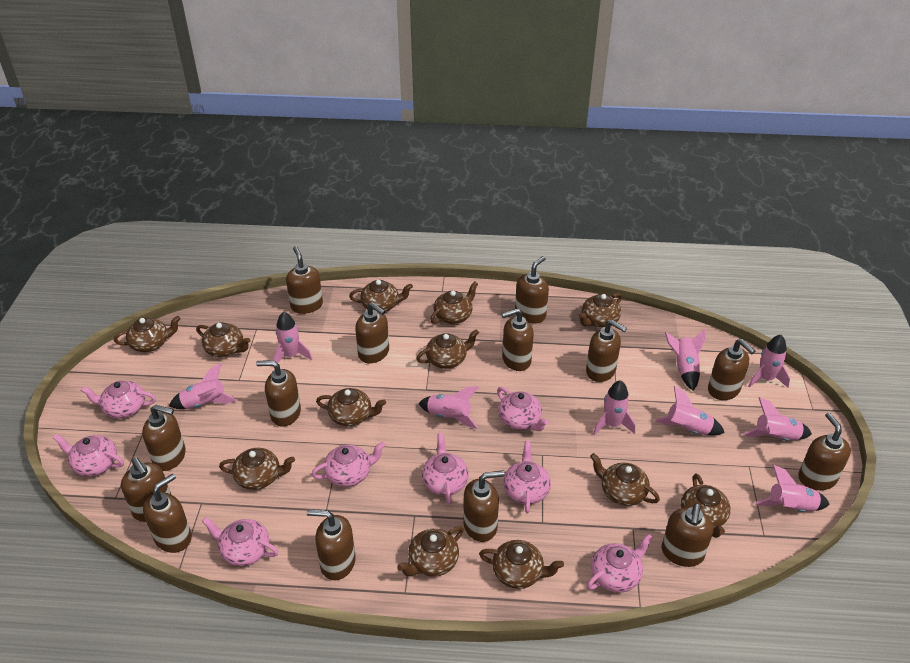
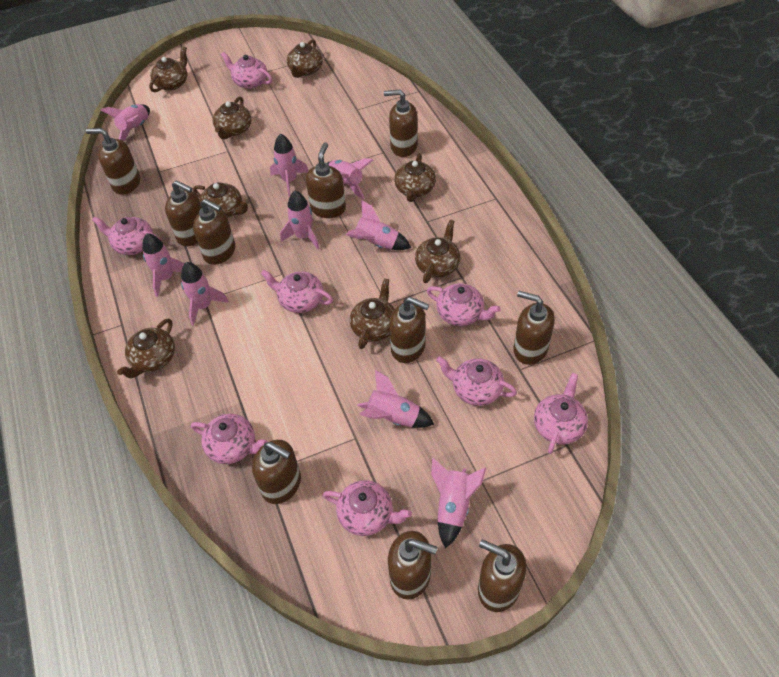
brown soap dispenser: [121,457,171,522] [142,404,186,471] [143,473,192,553] [256,360,301,426] [286,246,323,314] [307,509,356,580] [355,302,389,363] [463,471,505,542] [502,308,534,371] [515,256,549,323] [586,320,627,382] [662,503,714,567] [708,339,755,400] [798,412,851,490] = 14 -> [86,128,140,195] [165,180,202,246] [193,199,235,265] [252,440,301,504] [306,142,346,218] [384,90,418,157] [388,531,438,600] [389,297,429,363] [478,539,527,612] [513,291,555,365] = 10
brown teapot: [114,316,180,352] [196,322,251,357] [219,448,295,490] [316,388,386,426] [349,280,413,312] [397,526,464,577] [416,329,479,369] [430,281,478,324] [479,540,564,589] [578,293,622,327] [590,453,660,506] [681,473,731,538] = 12 -> [117,318,175,378] [149,46,188,92] [193,183,250,218] [213,96,251,139] [287,39,323,78] [350,278,394,349] [394,153,436,202] [415,219,460,283] = 8

